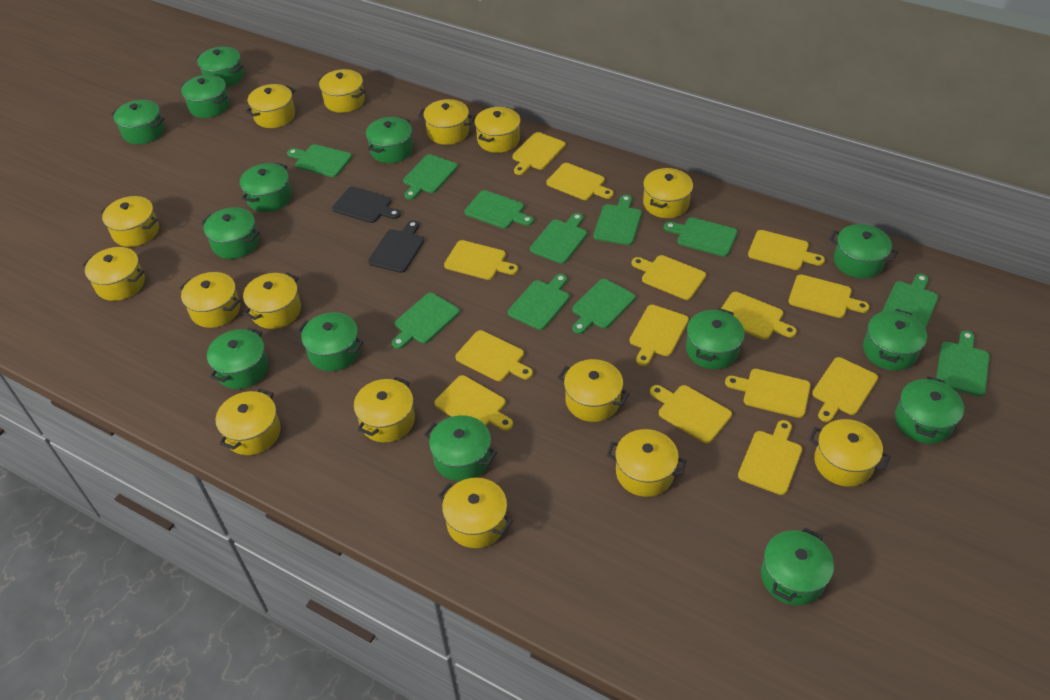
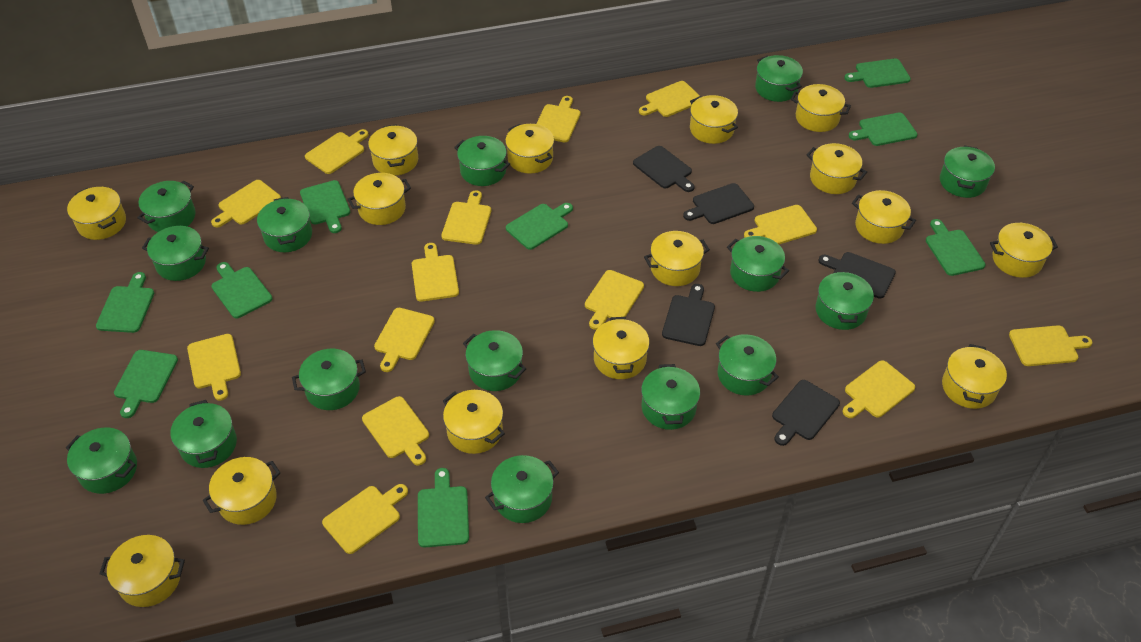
black cutting board: [332,186,401,223] [368,220,424,273] = 2 -> [633,146,695,192] [662,284,715,346] [683,183,754,224] [772,380,840,446] [818,252,896,299] = 5
green cutting board: [287,144,352,177] [392,293,460,349] [403,154,458,200] [464,190,534,229] [508,274,570,330] [530,213,587,264] [572,279,635,334] [593,195,642,245] [664,217,738,257] [882,274,938,329] [936,331,990,396] = 11 -> [96,272,154,333] [114,350,178,418] [211,262,272,318] [300,180,351,233] [418,468,469,547] [506,203,573,250] [844,58,911,88] [849,112,917,146] [926,219,986,276] = 9
green pot: [111,100,165,144] [181,75,230,118] [196,47,244,88] [201,207,259,259] [207,327,269,389] [240,163,292,212] [297,312,364,371] [366,117,413,163] [424,415,497,481] [686,308,745,369] [761,527,834,606] [829,224,898,278] [863,309,927,371] [895,376,964,444] = 14 -> [66,428,137,494] [137,181,196,232] [142,226,209,281] [171,400,237,468] [257,197,312,252] [292,349,366,410] [454,136,510,186] [463,330,526,391] [485,455,559,523] [641,364,700,430] [716,334,779,396] [727,236,789,292] [755,55,803,102] [816,270,874,330] [940,145,995,198] = 15

